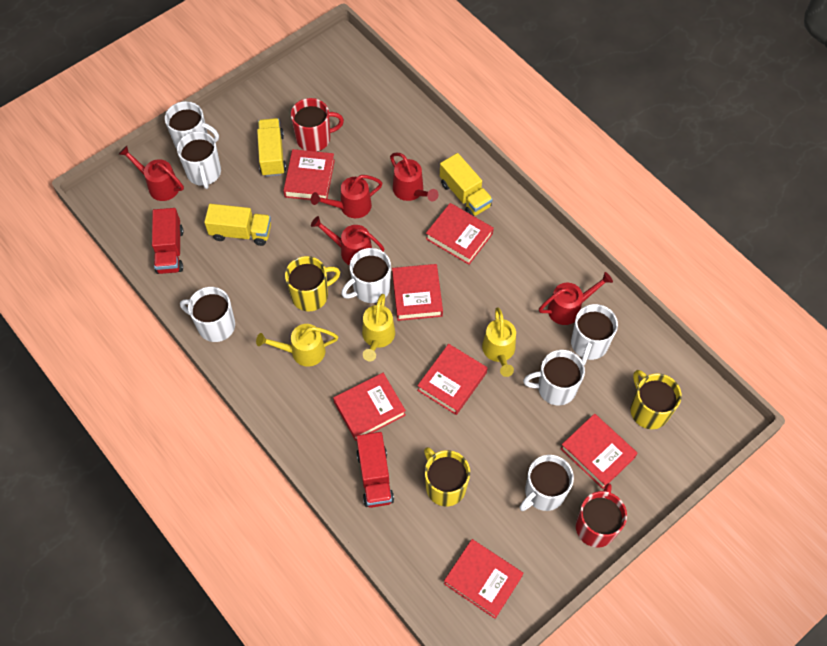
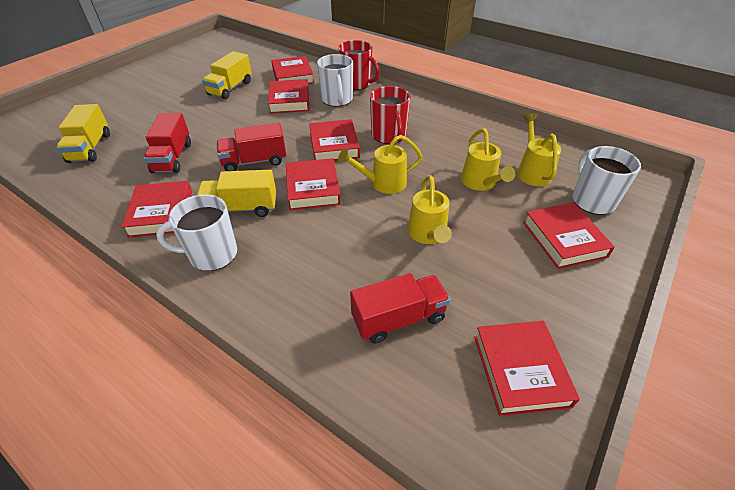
red truck: [152,208,184,274] [356,432,394,508] = 2 -> [143,113,191,173] [216,123,286,171] [350,273,450,343] = 3
red watering can: [119,146,184,201] [311,175,382,218] [311,216,384,265] [390,153,438,201] [539,272,613,325] = 5 -> none = 0
white mug: [165,101,219,149] [177,131,221,189] [180,287,235,342] [341,248,391,303] [519,455,574,511] [523,350,585,406] [571,304,618,365] = 7 -> [156,194,237,271] [317,54,353,107] [573,146,641,215] = 3
yellow mug: [285,256,340,311] [424,447,470,506] [631,370,682,429] = 3 -> none = 0
yellow watering can: [256,324,338,367] [362,294,395,361] [482,307,516,377] = 3 -> [338,135,422,194] [408,175,452,244] [461,128,515,191] [517,113,561,186] = 4

